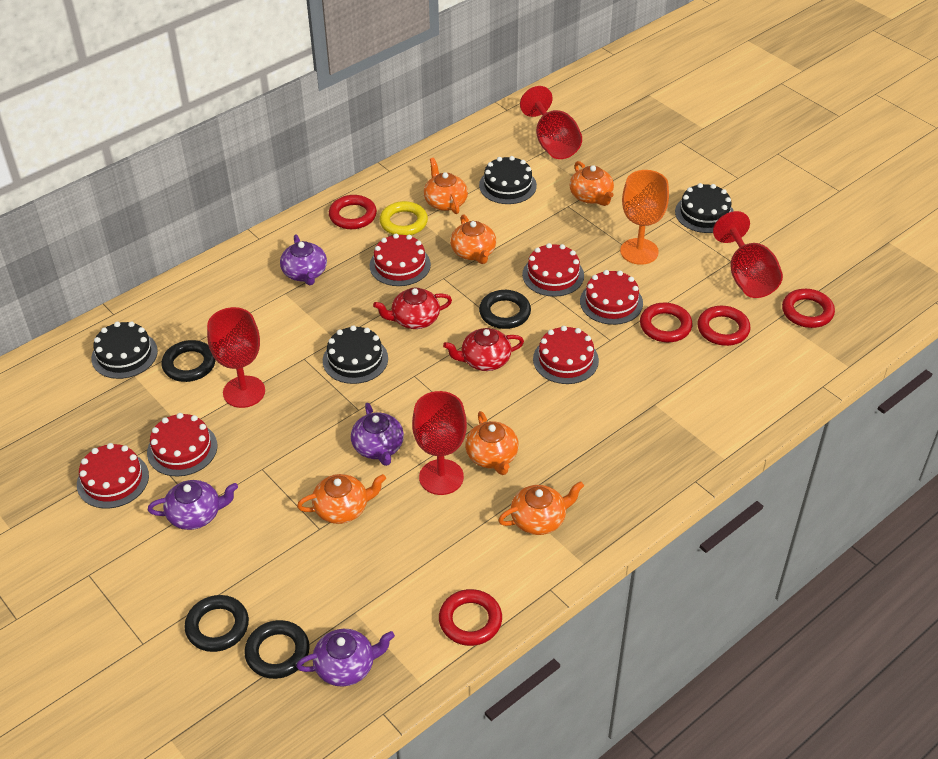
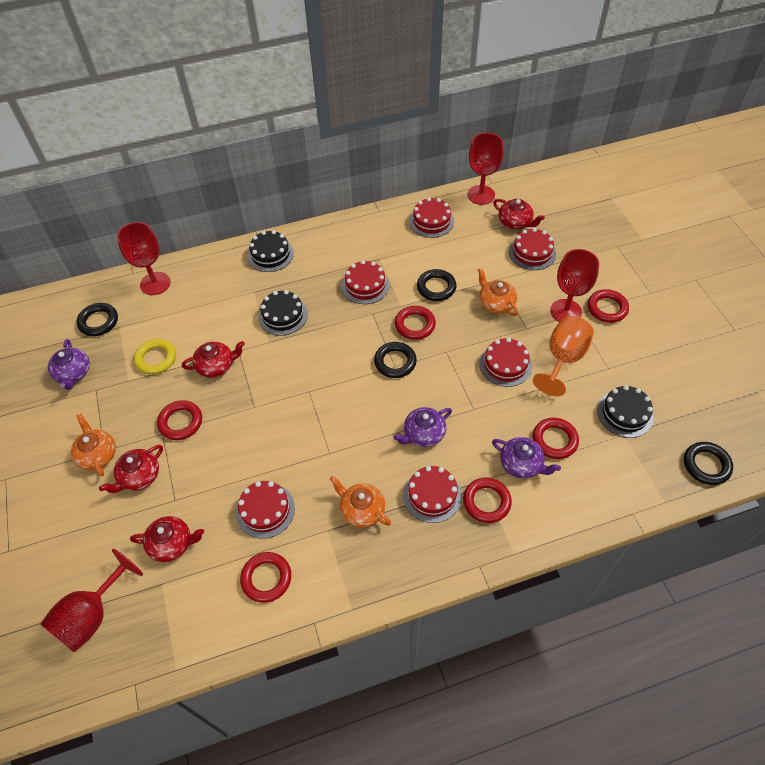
black cake: [91,321,158,379] [323,325,388,384] [479,156,537,204] [675,183,734,233] = 4 -> [247,230,294,272] [258,290,308,336] [597,385,653,438] = 3
orange teapot: [297,474,386,524] [424,158,468,214] [450,215,496,264] [465,411,519,475] [498,481,584,535] [570,161,614,206] = 6 -> [71,414,116,476] [330,476,391,528] [478,268,518,316] = 3
purple teapot: [148,480,238,530] [280,235,327,285] [296,629,395,687] [351,403,404,466] = 4 -> [48,339,90,390] [393,407,452,447] [492,437,561,479] = 3
red ring: [329,195,377,229] [439,589,502,646] [640,303,693,342] [697,306,751,346] [782,289,835,328] = 5 -> [157,400,202,440] [240,552,291,603] [395,306,436,340] [463,477,512,523] [533,418,579,459] [588,289,629,323] = 6
red teapot: [373,288,452,329] [443,328,524,371] = 2 -> [99,445,163,493] [130,516,204,562] [182,341,245,378] [493,199,545,229] = 4

